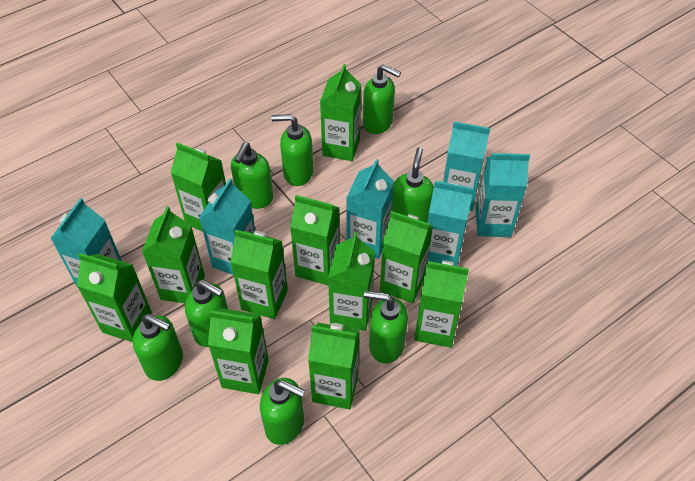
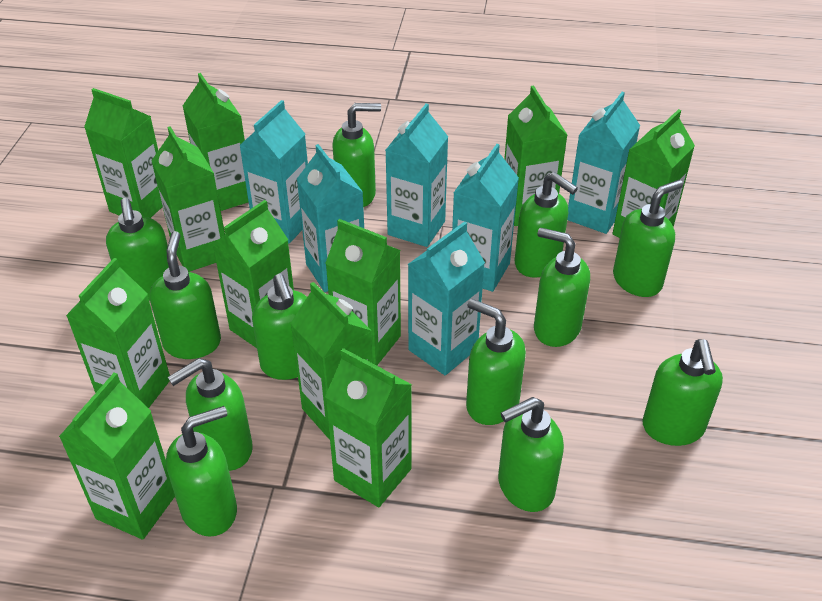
green soap dispenser: [133,314,183,381] [185,280,228,347] [231,143,273,209] [260,378,306,445] [271,114,313,186] [363,64,401,134] [364,291,408,364] [392,147,434,223] = 8 -> [106,198,169,301] [150,231,221,359] [166,406,237,537] [168,358,253,471] [252,274,307,380] [332,103,381,207] [466,299,526,425] [498,397,564,512] [515,172,578,278] [534,227,590,347] [613,180,683,297] [642,339,723,446] = 12

